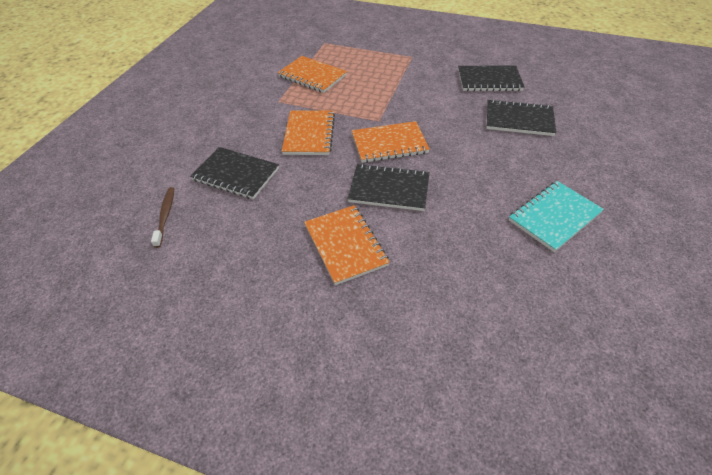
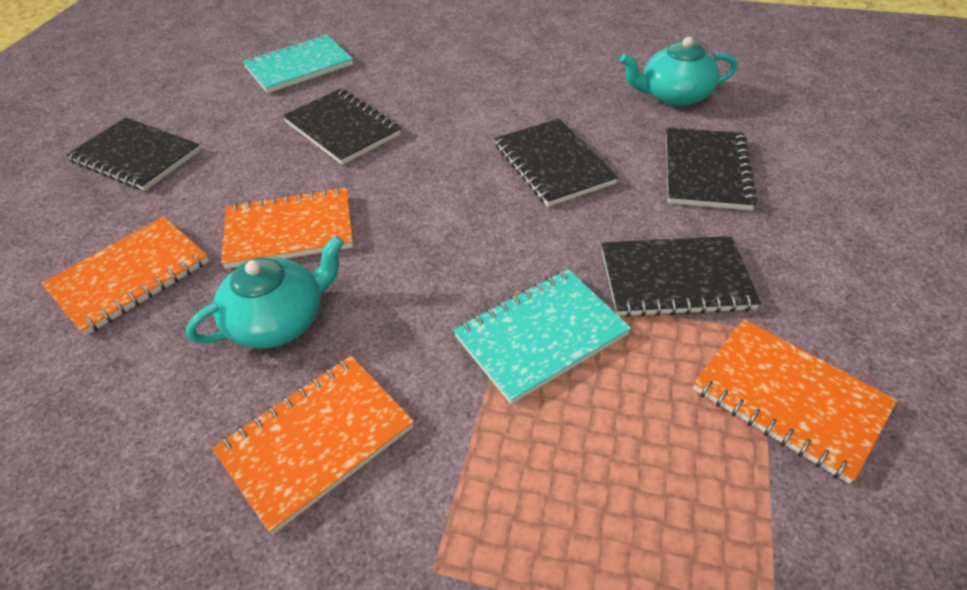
black notebook: [190,147,279,199] [348,164,430,211] [458,66,525,91] [486,99,556,136] = 4 -> [66,117,201,191] [282,89,401,165] [494,118,618,207] [601,236,761,317] [666,128,758,210] = 5
brown toothbrush: [151,187,175,248] = 1 -> none = 0
turquoise notebook: [509,181,604,252] = 1 -> [243,34,353,93] [453,269,631,404] = 2
turquoise teapot: none = 0 -> [186,236,344,349] [620,37,737,106] = 2

